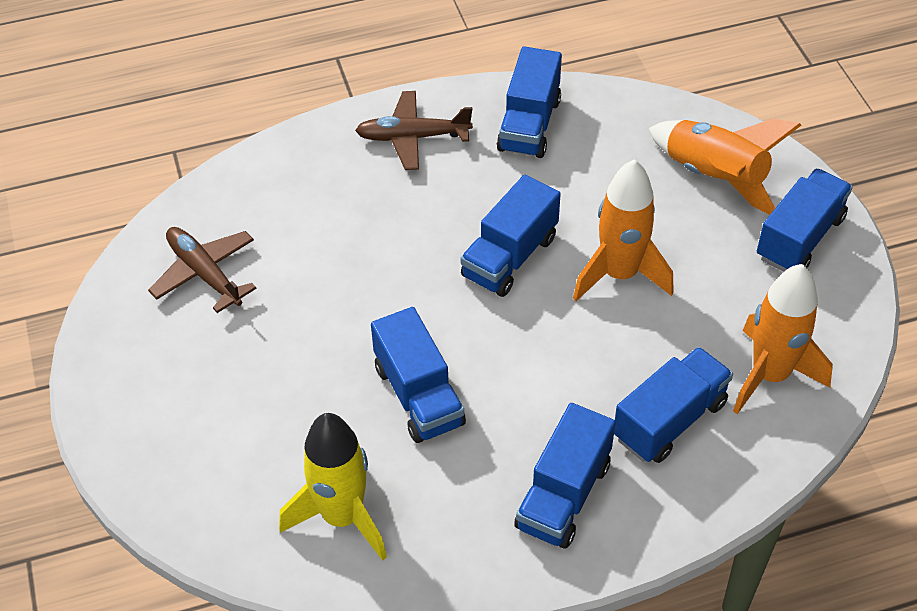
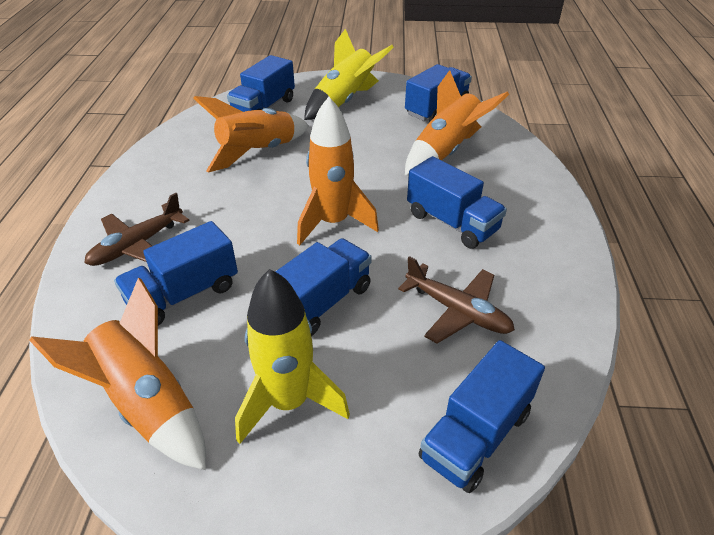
orange rocket: [573,159,674,301] [648,119,801,215] [733,264,833,414] = 3 -> [29,278,206,470] [193,96,309,172] [297,97,379,245] [405,70,509,175] = 4
yellow rocket: [279,413,387,561] = 1 -> [235,269,350,444] [304,29,394,120] = 2

